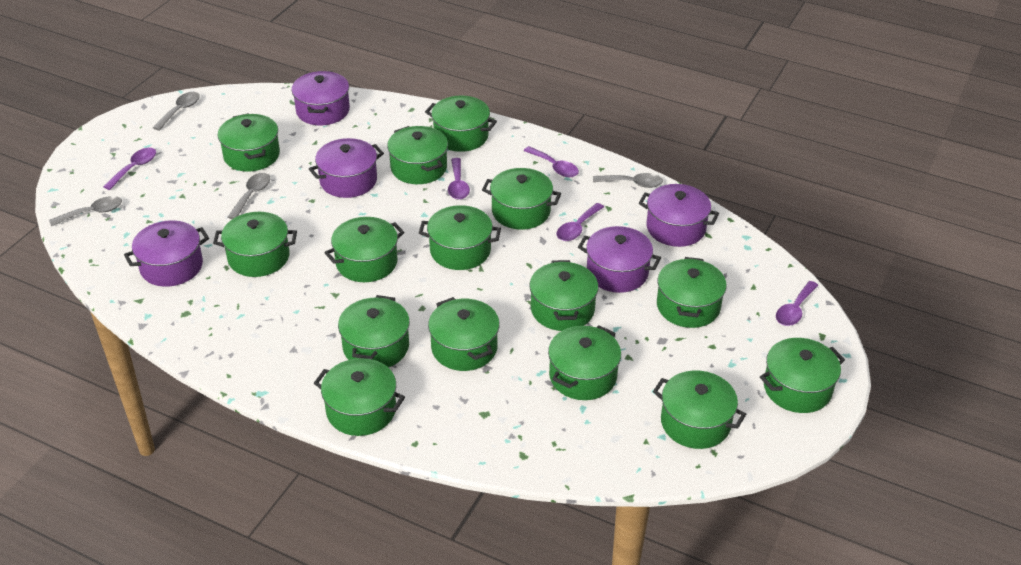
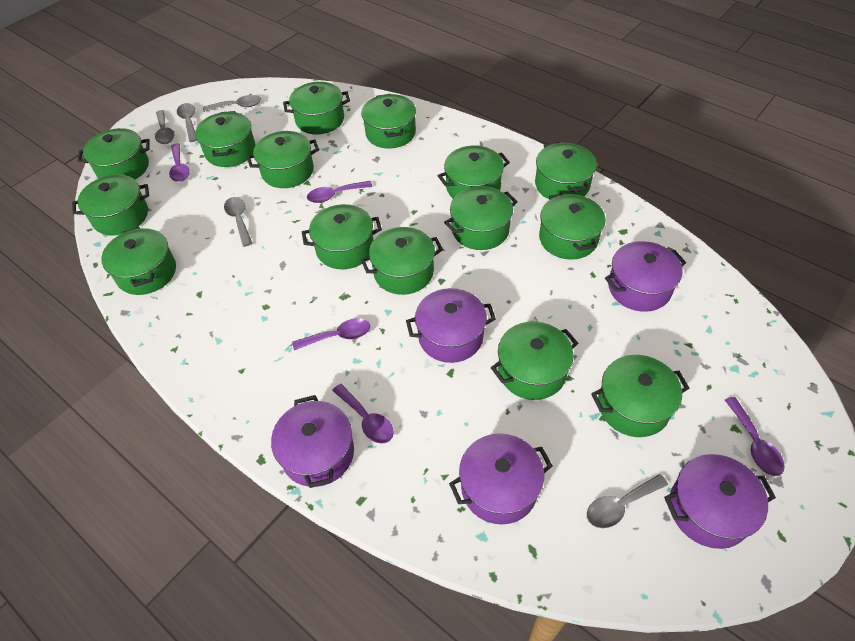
grey spoon: [49,196,122,226] [153,92,200,131] [228,173,270,219] [593,173,663,188] = 4 -> [155,110,174,144] [177,103,197,142] [203,95,261,112] [224,197,253,247] [587,474,668,528] = 5

